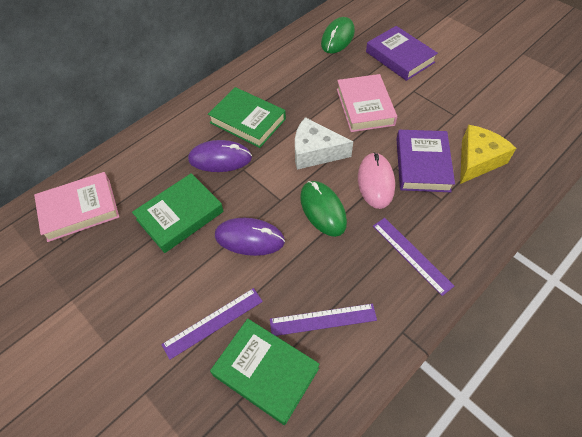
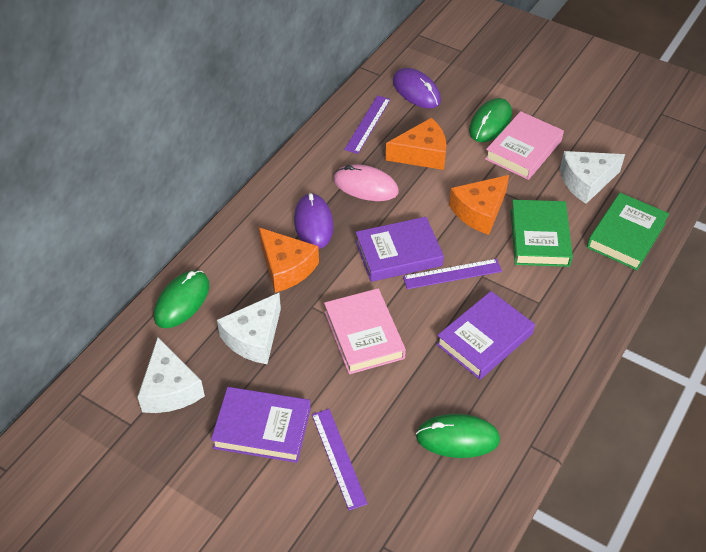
green book: [132,173,224,253] [208,87,286,148] [210,319,320,425] = 3 -> [511,200,573,267] [587,193,669,270] = 2
green mouse: [300,181,347,237] [321,17,355,54] = 2 -> [154,270,209,328] [416,414,500,458] [469,98,512,142] = 3
orange cheese: none = 0 -> [259,228,319,293] [386,118,447,170] [449,175,509,235] = 3
purple book: [366,26,438,81] [396,130,455,192] = 2 -> [211,387,311,463] [355,217,444,282] [436,291,535,380] = 3
white cheese: [295,117,353,170] = 1 -> [138,337,205,413] [217,293,281,364] [560,151,625,204] = 3
yellow cheese: [460,125,516,184] = 1 -> none = 0

